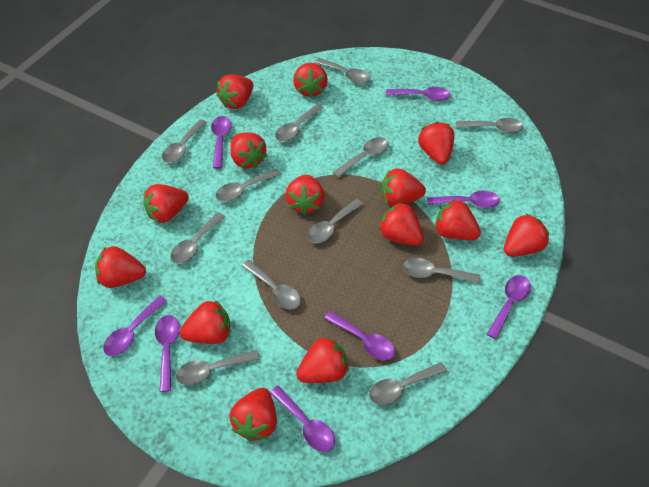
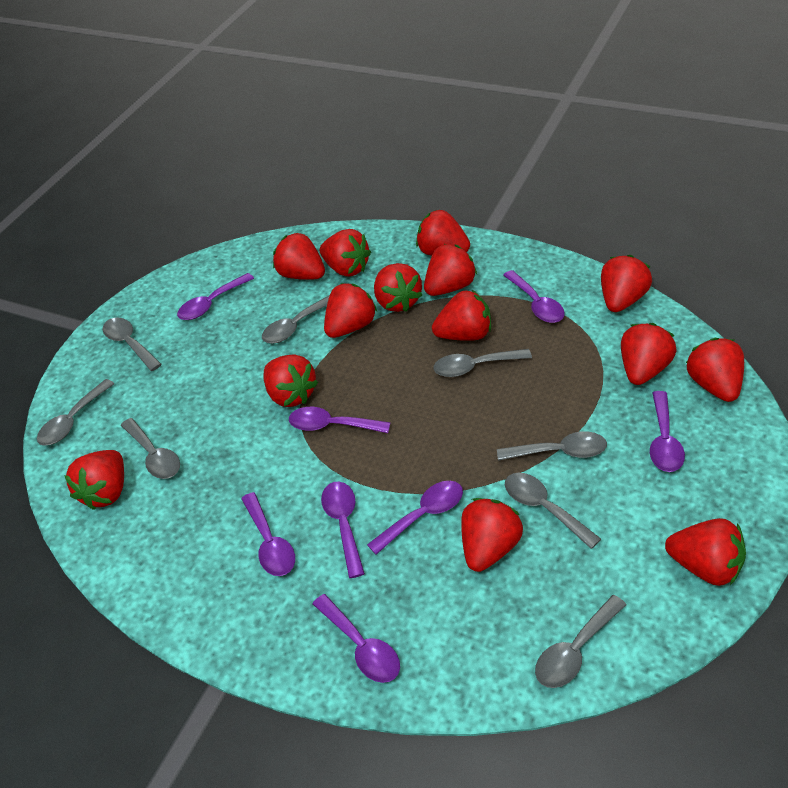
grey spoon: [162,119,207,163] [170,212,225,264] [176,350,260,385] [215,169,281,202] [242,260,301,309] [275,104,323,142] [307,199,363,243] [315,58,370,84] [333,137,389,178] [369,362,447,405] [403,258,480,283] [456,118,524,133] = 12 -> [37,379,115,446] [102,318,162,371] [121,418,180,479] [262,295,330,343] [433,349,532,377] [497,431,607,461] [505,473,601,549] [535,595,626,688] = 8

